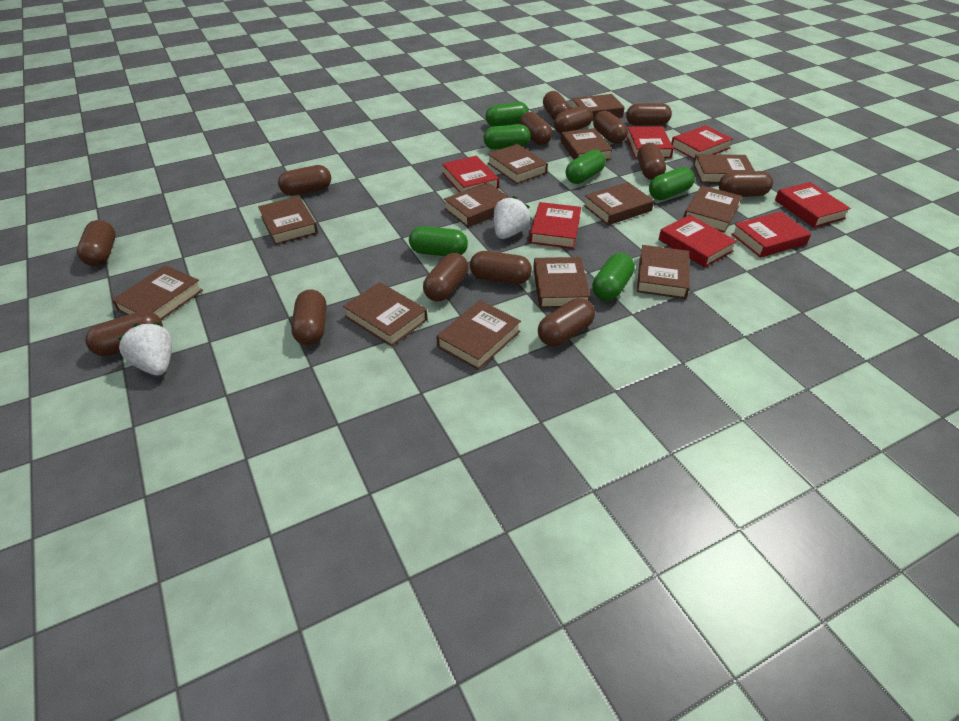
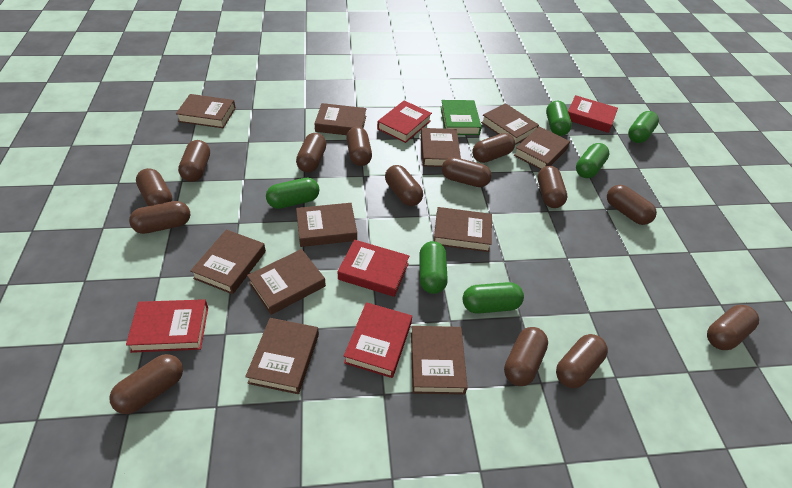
brown book: [112,265,203,320] [258,196,318,245] [343,282,428,347] [436,300,521,370] [444,182,510,227] [487,144,548,184] [533,257,591,308] [561,128,613,160] [571,94,625,120] [583,182,654,225] [637,245,690,299] [683,186,742,233] [693,154,755,183] = 13 -> [176,94,236,128] [190,229,266,294] [245,318,319,394] [247,249,326,315] [296,203,357,247] [314,103,367,135] [411,326,468,395] [421,128,461,167] [434,207,492,252] [481,103,539,145] [514,126,570,170] = 11
green book: none = 0 -> [441,100,482,135] = 1
red book: [442,156,499,193] [530,202,581,249] [627,126,674,159] [658,215,737,268] [671,125,733,159] [731,211,811,258] [775,182,851,228] = 7 -> [126,299,208,353] [338,240,409,297] [344,302,412,378] [377,101,432,143] [568,95,618,133] = 5
white strawberry: [118,323,172,376] [494,196,530,239] = 2 -> none = 0

